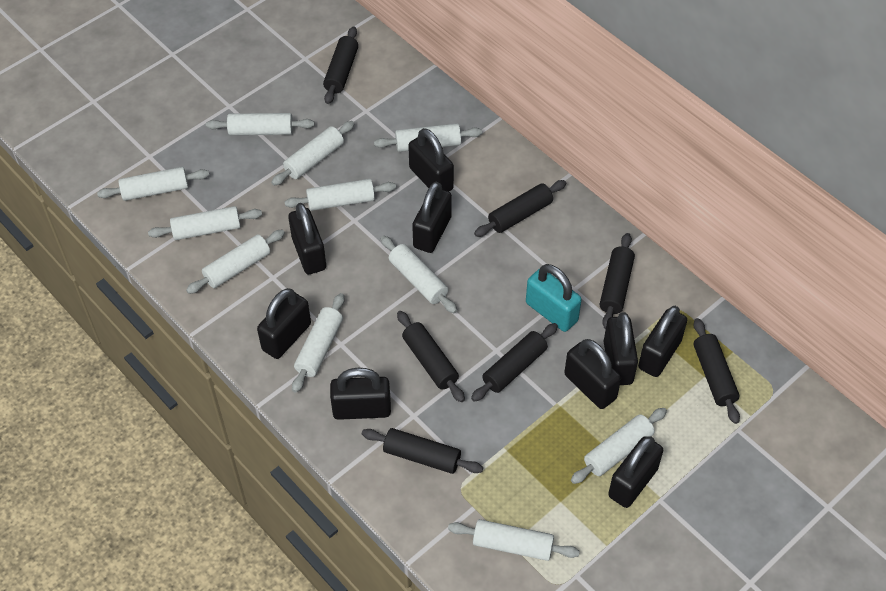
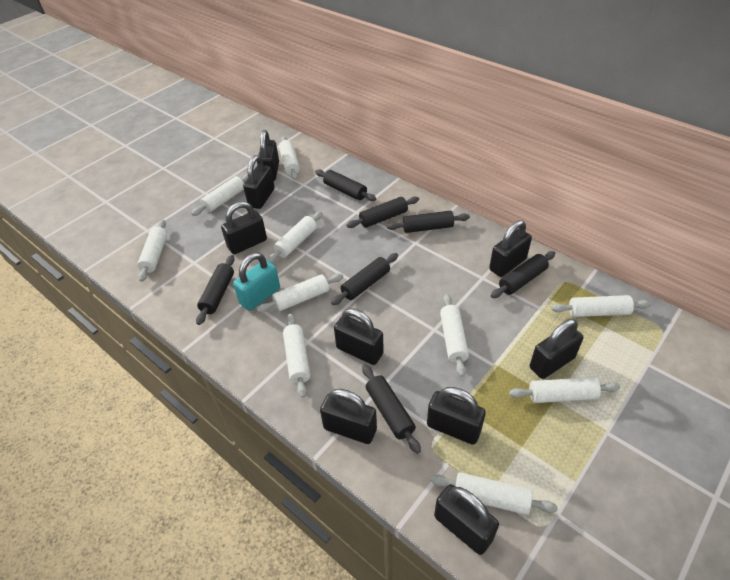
white rolling pin: [97,167,209,201] [148,206,262,240] [186,230,285,294] [206,113,314,135] [271,121,354,185] [284,179,396,211] [292,293,344,393] [374,123,482,152] [381,236,457,313] [448,519,579,561] [571,408,667,484] = 11 -> [137,220,167,282] [191,174,248,216] [257,274,343,313] [267,212,322,263] [279,136,300,180] [283,314,310,398] [430,472,558,515] [440,294,469,377] [509,377,620,403] [551,295,651,317] = 10

